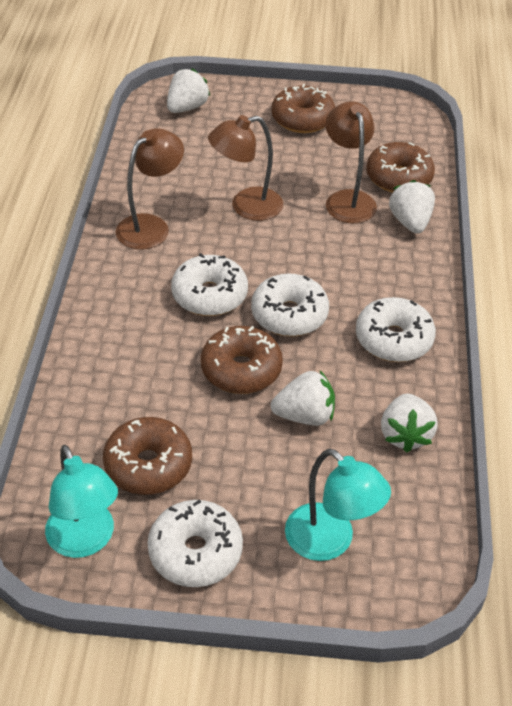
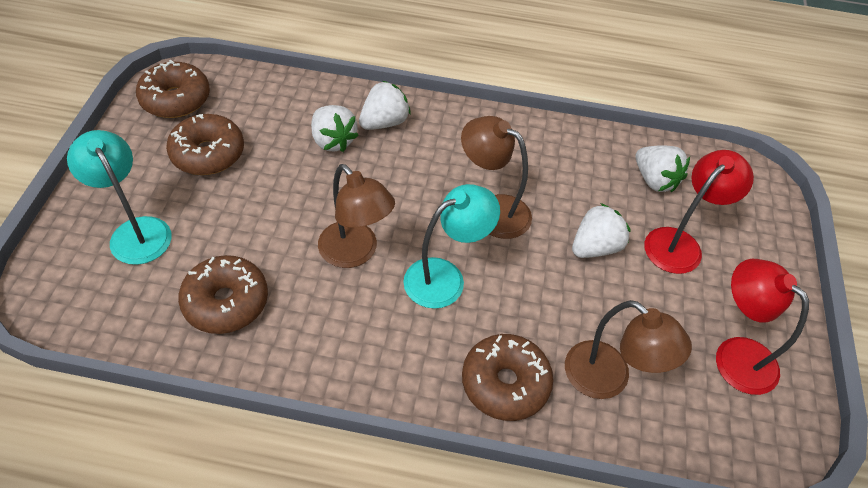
red lamp: none = 0 -> [644,150,754,274] [716,259,809,395] = 2
white donut: [147,500,243,587] [171,253,248,316] [251,273,329,337] [356,297,436,362] = 4 -> none = 0

